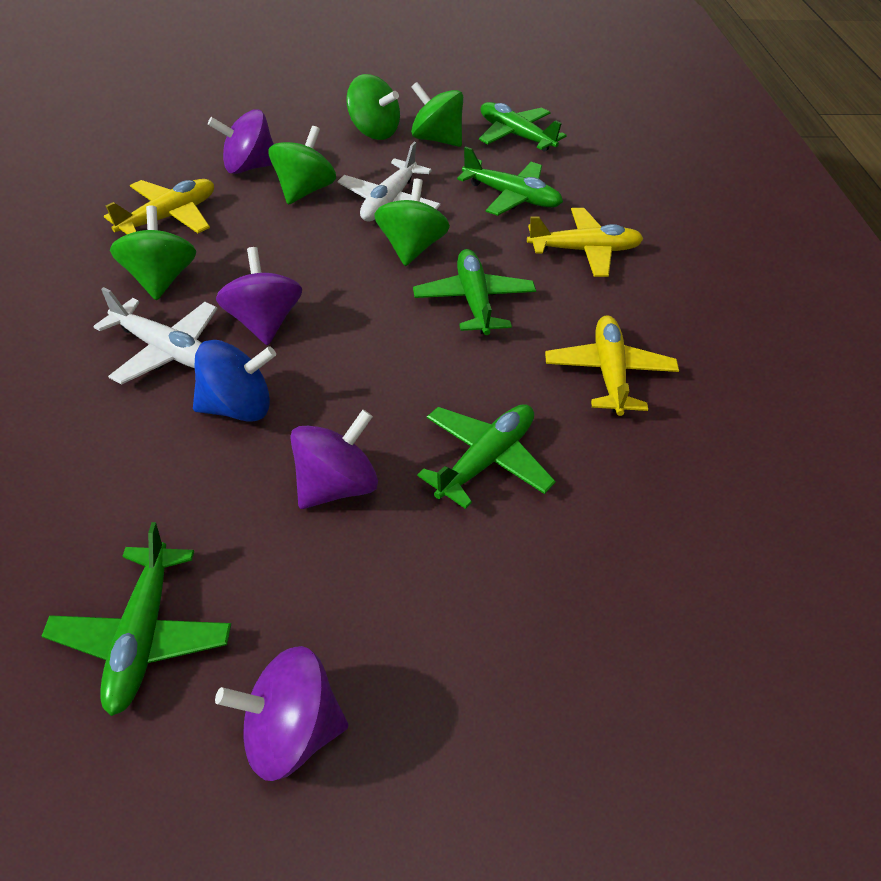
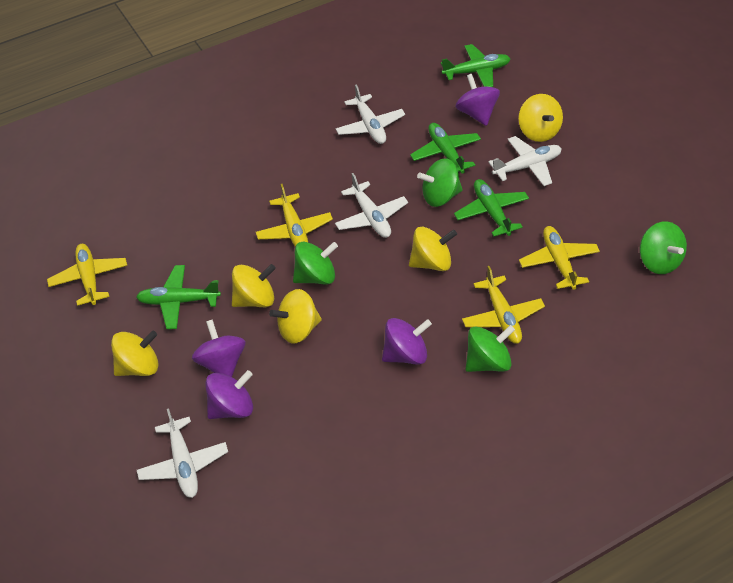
blue spinning top: [193,340,276,422] = 1 -> none = 0
green plane: [42,522,231,716] [413,249,536,335] [417,404,556,509] [457,146,563,216] [479,102,567,152] = 5 -> [136,265,221,329] [410,123,481,174] [441,44,511,87] [454,179,529,236] = 4
green spinning top: [110,206,196,300] [269,126,336,204] [346,74,400,140] [374,179,450,266] [411,82,463,147] = 5 -> [293,242,338,285] [417,158,463,207] [466,325,515,372] [640,221,687,274] = 4
white plane: [93,287,218,385] [337,142,441,221] = 2 -> [137,408,228,498] [335,85,405,144] [335,173,408,238] [488,136,562,186] = 4
yellow plane: [104,179,214,234] [527,208,643,277] [545,315,679,416] = 3 -> [47,244,127,306] [256,184,333,247] [462,266,545,344] [519,226,600,290] = 4
yellow spinning top: none = 0 -> [111,331,159,376] [232,264,276,307] [269,289,322,344] [409,227,457,271] [518,94,563,142] = 5

